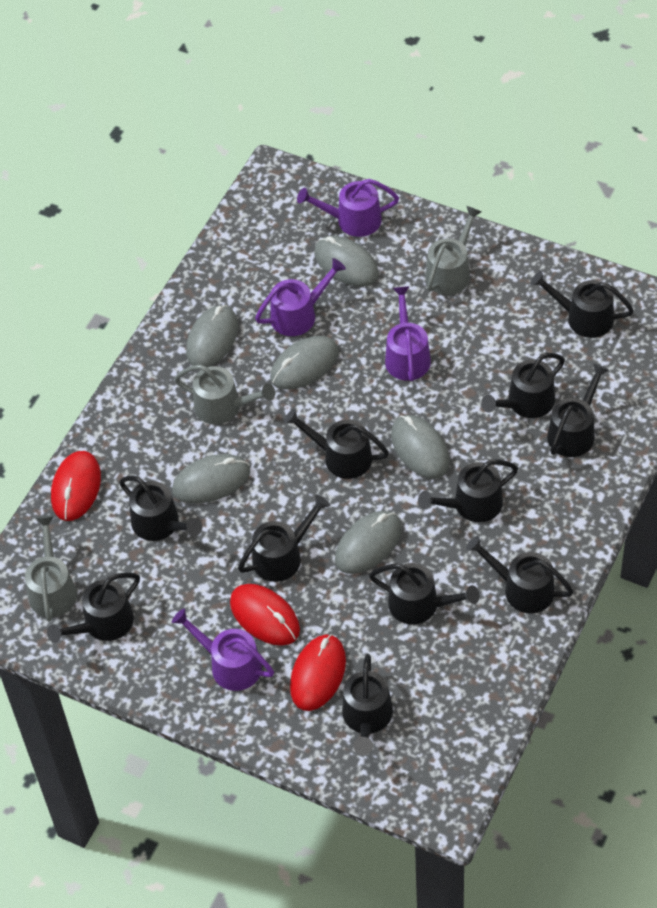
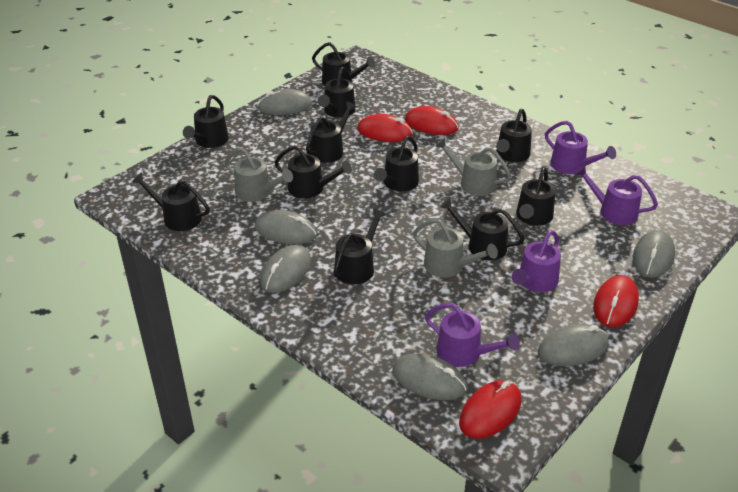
red mouse: [51,451,101,521] [230,584,300,646] [290,634,346,711] = 3 -> [357,114,413,142] [405,106,458,135] [459,380,521,439] [593,275,639,327] = 4

